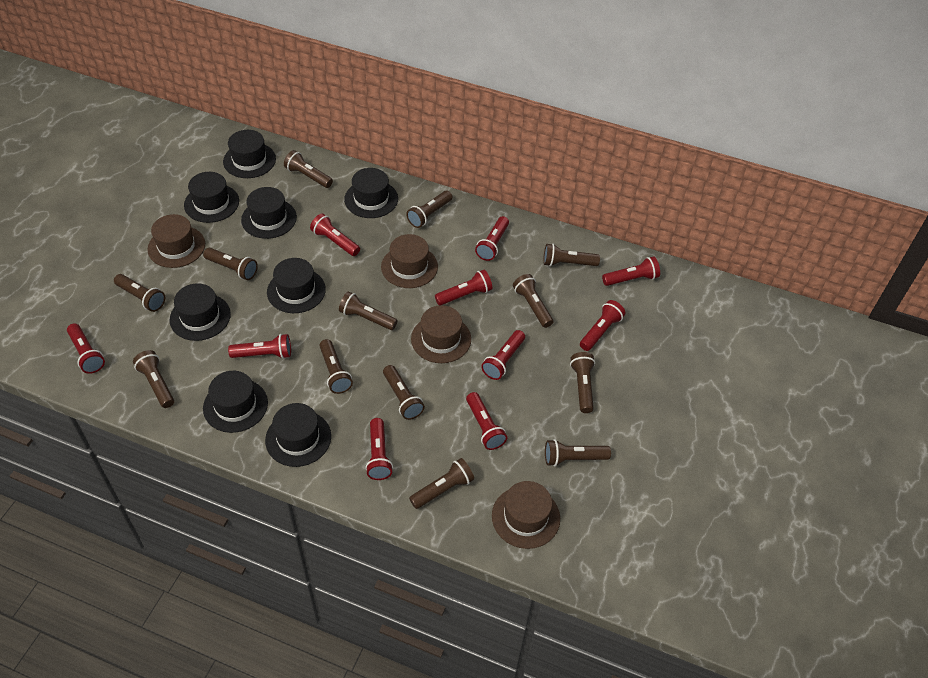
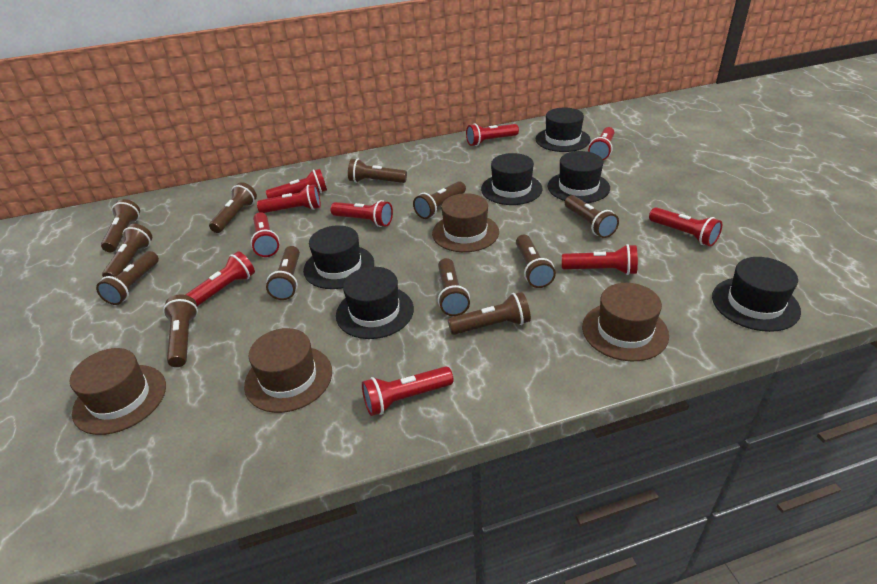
black hat: [170,283,231,341] [184,172,239,223] [203,371,268,433] [223,130,276,178] [241,187,297,239] [265,403,331,467] [267,258,326,313] [344,168,398,218] = 8 -> [303,225,374,289] [336,267,414,339] [481,153,543,205] [536,108,590,152] [548,151,610,203] [712,257,801,332] = 6
brown flashlight: [114,274,165,312] [133,350,174,408] [203,248,258,280] [284,150,333,188] [319,339,353,394] [339,292,397,330] [383,365,425,420] [406,191,453,228] [409,458,474,509] [513,274,553,328] [543,243,600,266] [545,439,611,466] [570,352,595,413] = 13 -> [96,251,159,305] [101,199,140,252] [102,224,152,277] [163,294,198,367] [209,182,257,233] [266,246,300,300] [348,159,407,183] [413,181,466,219] [438,258,470,316] [448,292,531,335] [516,235,556,288] [565,195,619,238] = 12

